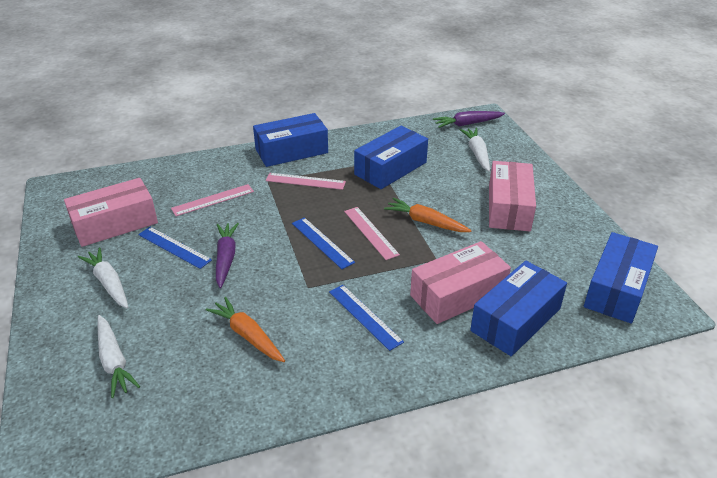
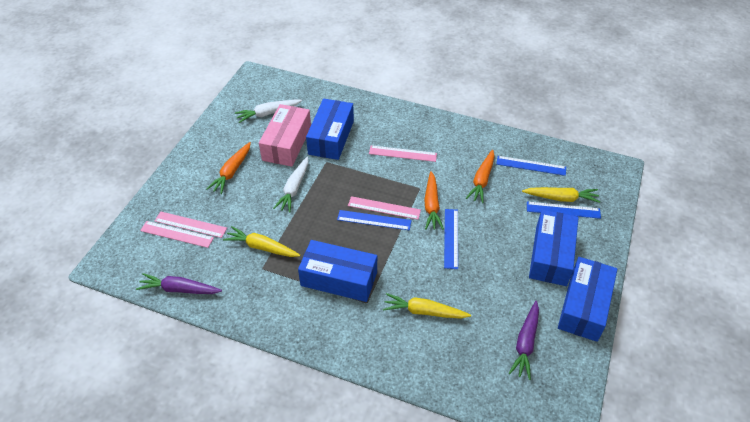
blue ruler: [138,227,212,269] [292,217,355,269] [329,285,404,351] = 3 -> [337,210,412,230] [444,209,458,269] [496,156,566,176] [527,202,601,219] = 4
orange carrot: [206,297,285,362] [384,198,472,232] = 2 -> [206,142,251,194] [424,171,444,230] [466,150,495,203] = 3
pink box: [64,178,158,247] [410,241,511,324] [489,161,536,231] = 3 -> [259,104,311,167] = 1
pink ruler: [171,184,254,216] [266,173,346,190] [344,207,400,260] = 3 -> [140,221,214,248] [155,212,227,238] [348,196,421,220] [369,145,437,162] = 4
white carrot: [78,248,128,308] [97,315,140,398] [460,128,490,172] = 3 -> [235,100,302,123] [273,157,308,212] = 2
yellow carrot: none = 0 -> [223,226,300,257] [383,293,471,319] [522,187,600,203] = 3

